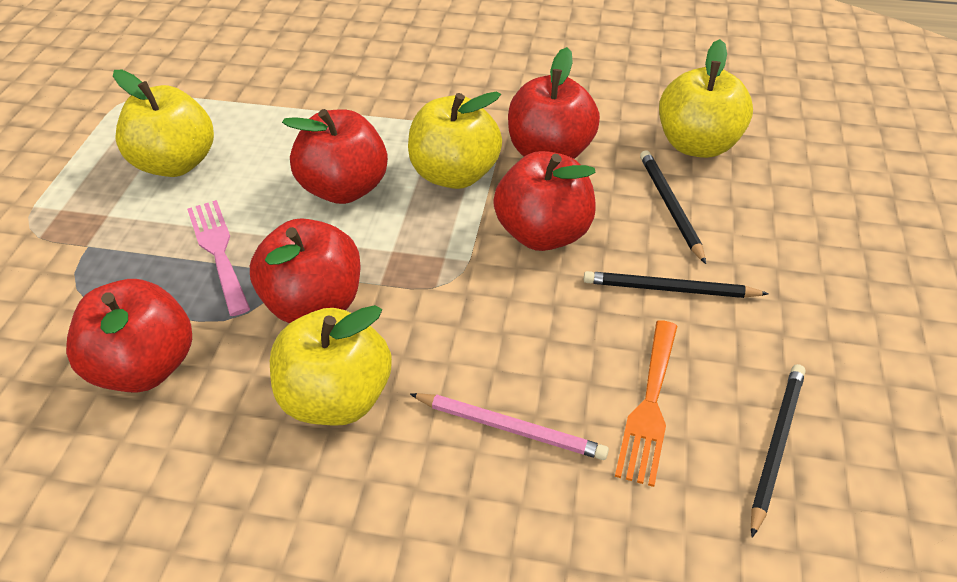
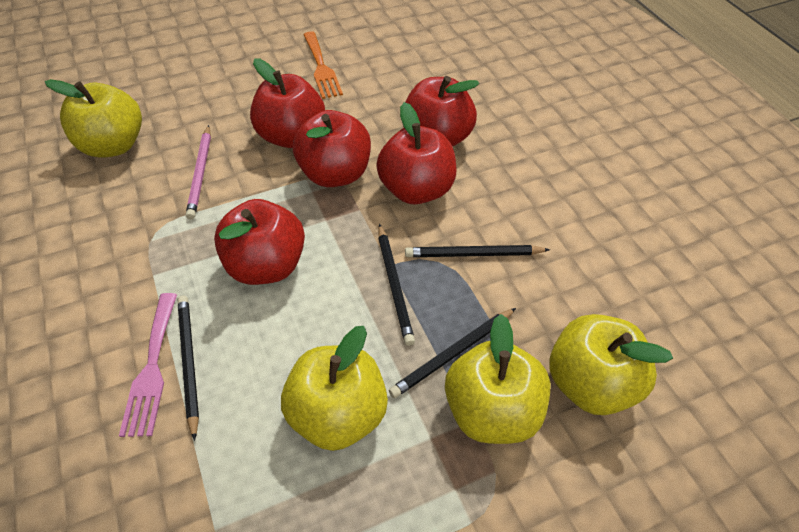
black pencil: [584,271,769,298] [640,150,706,264] [751,364,805,537] = 3 -> [178,295,199,441] [378,224,415,346] [389,308,516,398] [405,245,550,257] = 4

